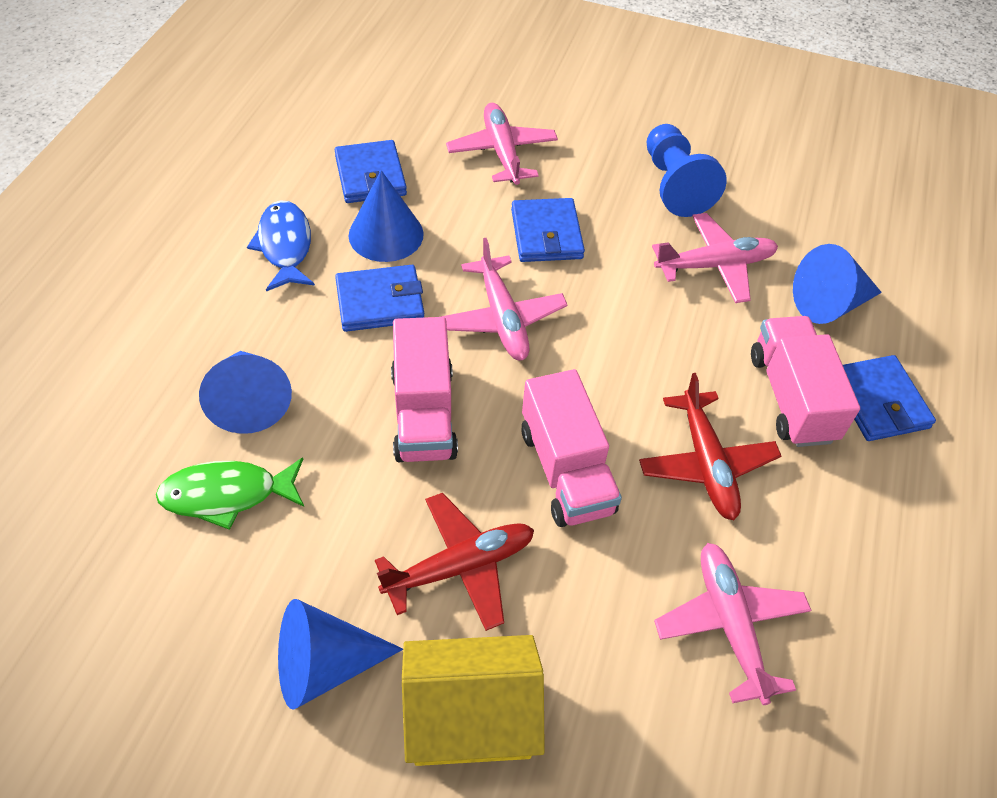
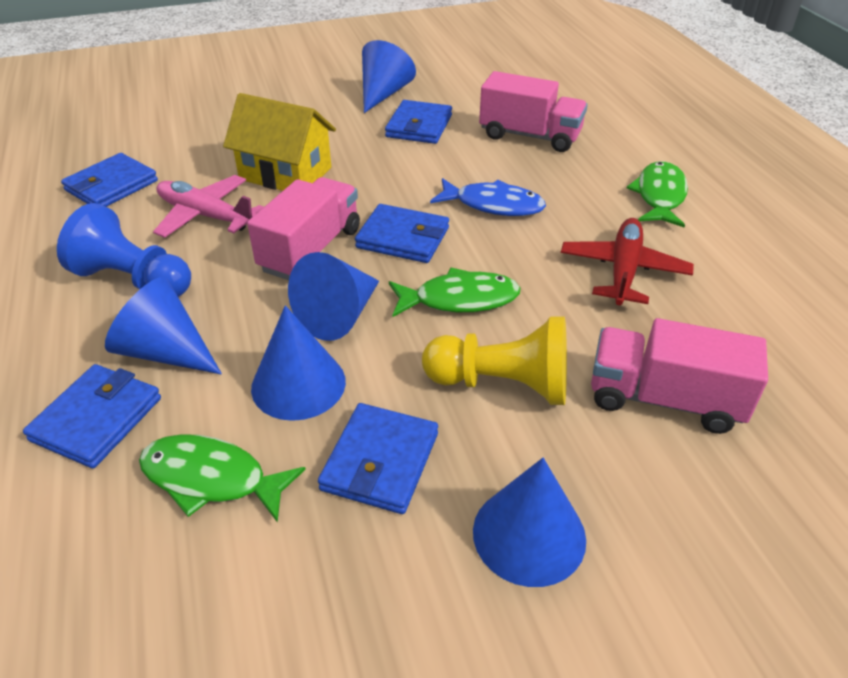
blue cone: [199,351,292,434] [278,599,403,710] [348,170,424,262] [793,244,882,324] = 4 -> [105,277,222,374] [251,305,346,421] [288,252,379,341] [362,40,416,113] [473,458,586,587] = 5
blue wallet: [335,140,407,203] [335,265,425,332] [511,198,585,262] [843,355,936,441] = 4 -> [23,364,161,468] [61,153,158,207] [318,403,438,514] [355,204,449,263] [385,100,452,144] = 5
green fish: [156,458,304,530] = 1 -> [139,434,306,523] [389,267,521,317] [627,161,688,228] = 3
pink plane: [441,238,567,361] [446,103,558,185] [652,213,778,303] [654,543,812,705] = 4 -> [153,175,264,238] = 1
red plane: [375,493,534,631] [639,373,781,520] = 2 -> [561,218,694,305] = 1
yellow pawn: none = 0 -> [422,316,567,405] = 1

